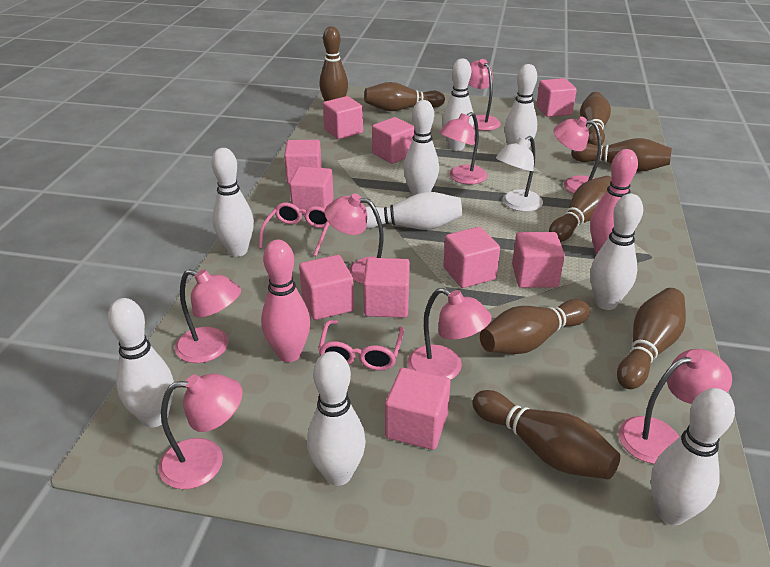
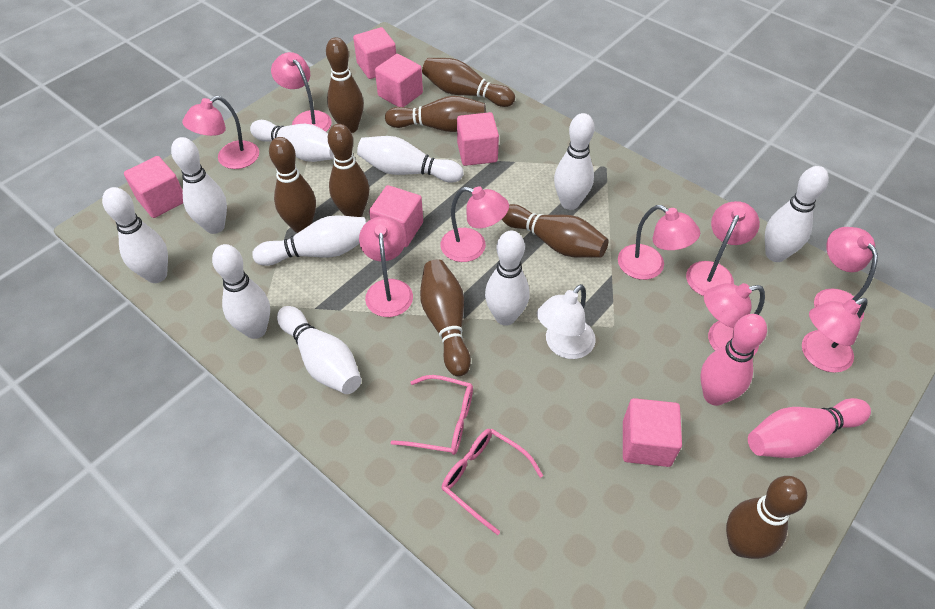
pink cube: [284,140,322,184] [289,166,334,215] [299,255,354,320] [323,96,363,139] [363,258,410,318] [372,117,415,164] [385,368,451,450] [443,227,500,288] [512,232,565,288] [536,78,577,117] = 10 -> [124,156,183,218] [353,27,396,79] [369,185,423,247] [375,54,423,107] [457,112,499,166] [623,398,682,467] = 6
pink lamp: [158,373,243,489] [175,269,241,363] [325,194,384,284] [407,288,492,380] [439,112,487,184] [468,59,501,131] [554,116,602,194] [619,349,732,464] = 8 -> [182,96,259,169] [271,52,332,132] [359,216,413,317] [441,186,509,262] [618,205,700,280] [686,201,760,296] [704,283,765,356] [802,298,867,373] [814,227,878,323] = 9
white bowling pin: [108,298,174,427] [212,148,254,257] [307,351,366,486] [366,192,462,230] [404,100,439,196] [442,59,474,151] [505,64,537,148] [590,194,643,310] [651,388,735,525] = 9 -> [102,187,168,283] [171,137,227,234] [212,244,270,339] [250,120,334,162] [252,215,366,266] [277,306,361,394] [357,136,463,183] [485,231,530,326] [554,113,594,210] [765,166,829,262] = 10

